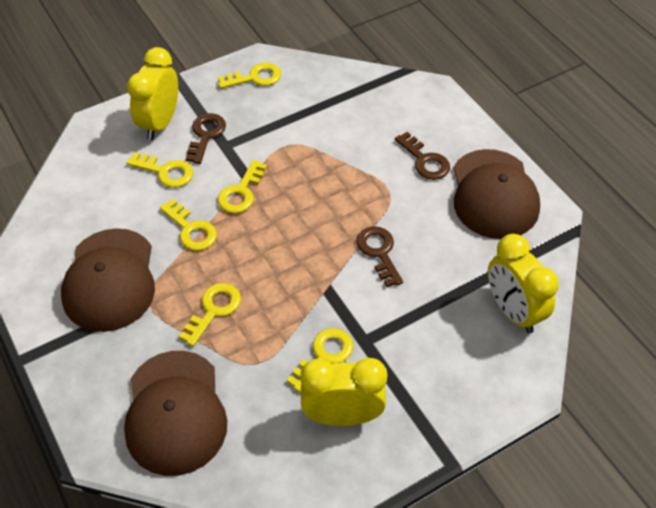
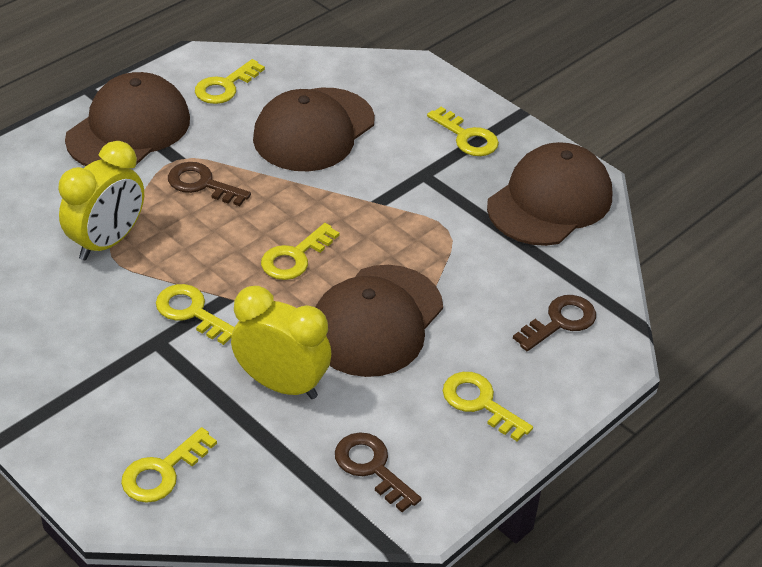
brown cap: [61,228,155,332] [124,351,227,476] [453,149,540,239] = 3 -> [65,72,190,166] [253,88,375,171] [315,265,443,377] [487,142,612,246] = 4
yellow clock: [127,47,178,140] [300,358,387,426] [488,234,559,334] = 3 -> [58,141,144,260] [231,286,331,399] = 2

